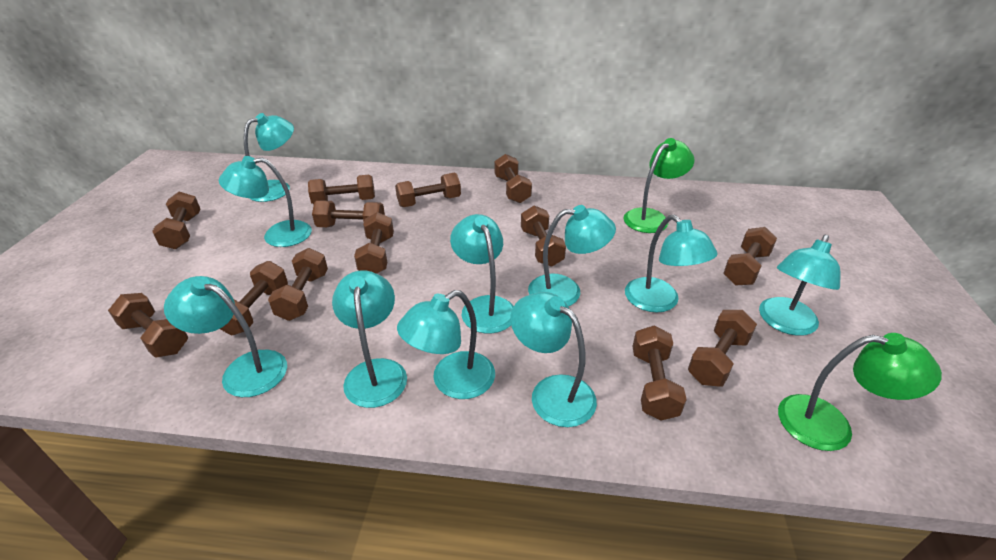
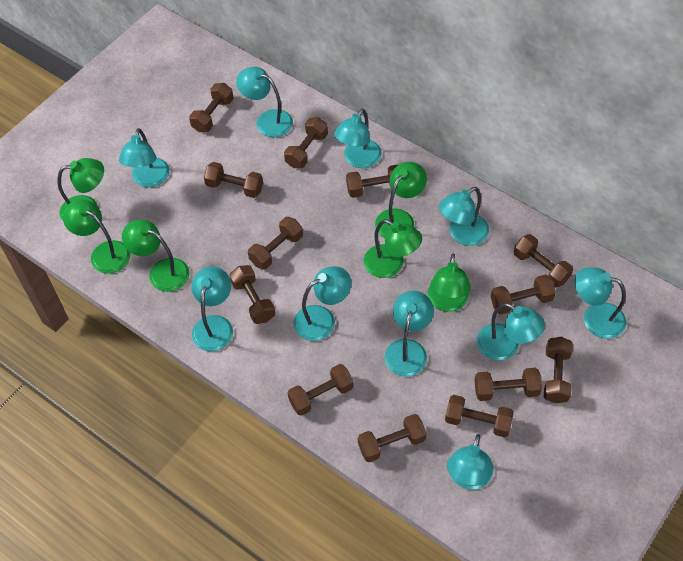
green lamp: [624,138,695,233] [778,333,942,451] = 2 -> [57,158,104,221] [63,200,130,274] [122,220,190,292] [364,219,422,278] [375,162,427,238] [428,254,471,312] = 6

